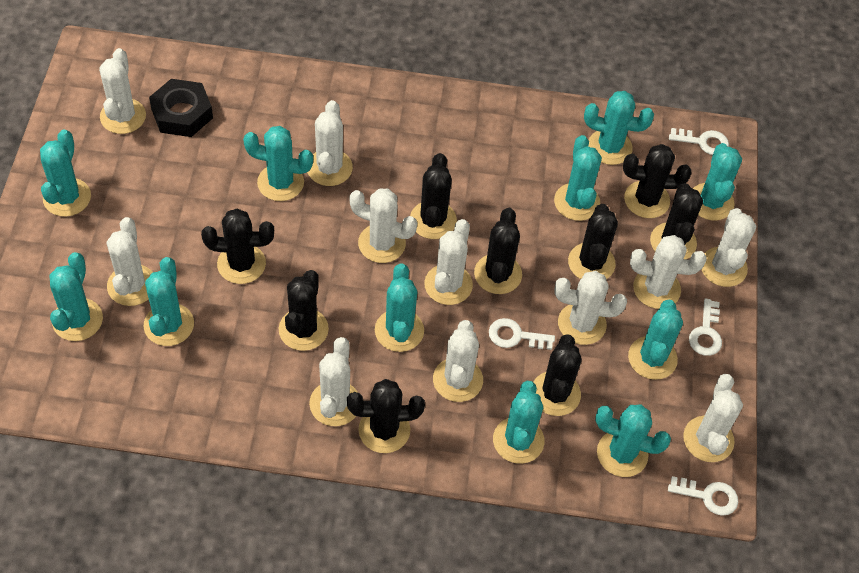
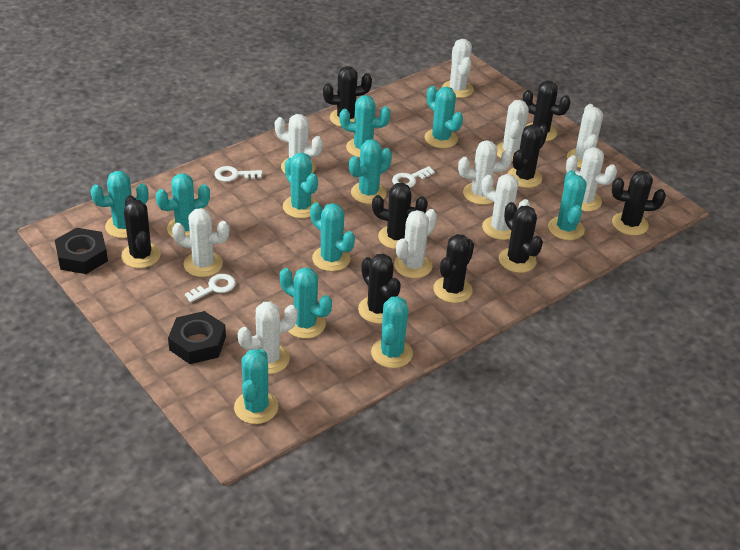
black nut: [149,79,213,137] = 1 -> [55,228,108,274] [168,311,226,364] = 2
white cactus: [99,48,146,134] [107,217,153,306] [307,100,353,186] [309,337,358,426] [349,189,417,263] [424,219,473,305] [433,320,483,402] [554,271,627,345] [630,235,707,309] [683,374,743,462] [701,208,756,287] = 11 -> [172,208,229,277] [238,302,298,374] [275,114,323,173] [394,209,437,278] [442,39,474,98] [458,140,513,205] [482,174,530,240] [496,100,529,162] [566,147,617,212] [567,104,603,168] = 10
white key: [489,318,555,350] [668,476,738,516] [669,128,729,155] [689,298,722,356] = 4 -> [185,274,236,302] [214,166,262,182] [392,166,435,188] = 3

